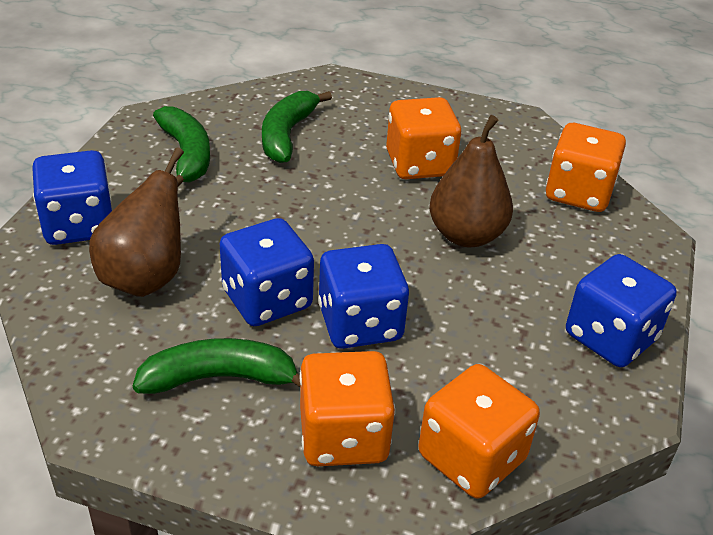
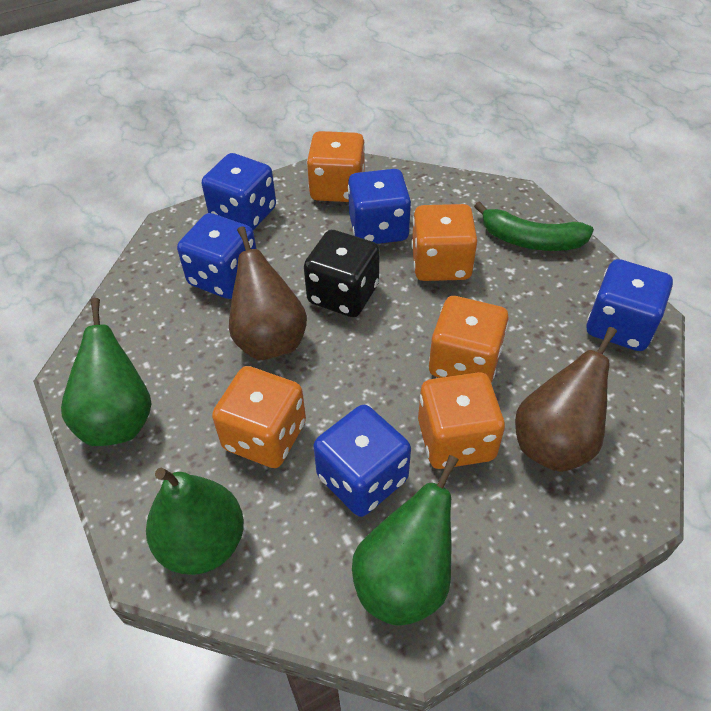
black dice: none = 0 -> [304,230,380,317] = 1
blue dice: [32,150,112,245] [219,218,314,326] [318,244,409,349] [566,254,677,367] = 4 -> [177,213,256,299] [202,153,276,230] [313,405,411,517] [348,169,411,244] [587,259,673,351] = 5
green banana: [133,338,301,394] [153,106,210,187] [262,91,332,163] = 3 -> [474,201,594,251] = 1
green pear: none = 0 -> [61,298,151,446] [146,468,244,575] [352,455,458,626] = 3
orange dice: [300,351,395,466] [386,97,461,179] [418,364,540,499] [546,123,626,212] = 4 -> [212,366,306,468] [307,131,365,202] [411,204,477,281] [418,372,505,469] [429,296,509,383] = 5

